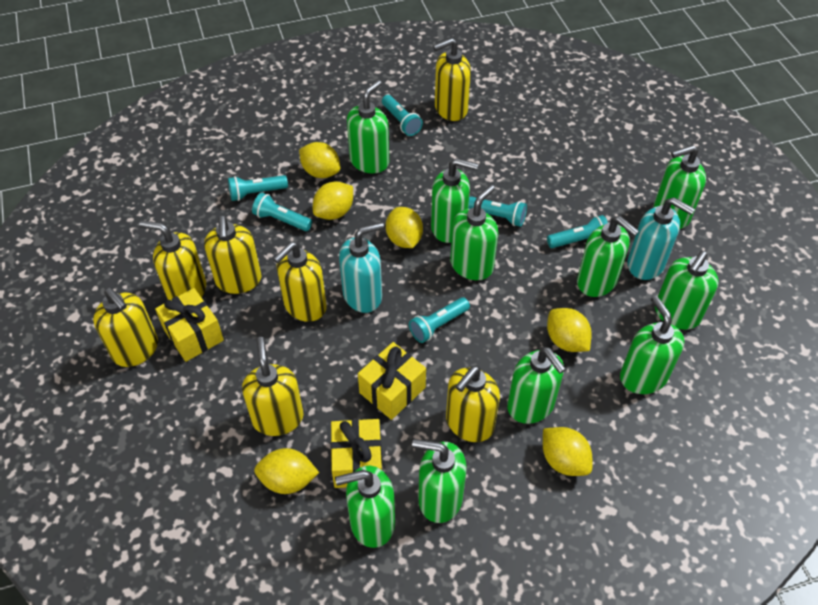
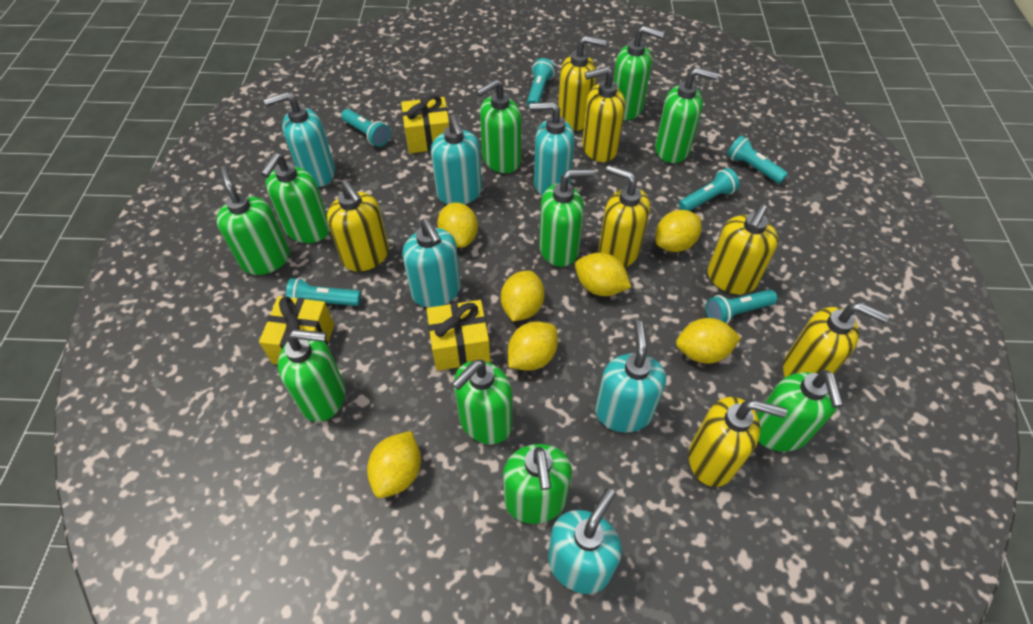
turquoise soap dispenser: [339,222,384,313] [627,197,695,280] = 2 -> [264,92,335,187] [402,218,461,307] [431,115,482,204] [529,102,574,196] [548,488,622,594] [595,321,666,433] = 6
yellow lemon: [254,448,319,494] [299,142,340,178] [313,181,353,220] [386,207,423,248] [543,427,593,476] [547,308,592,352] = 6 -> [367,431,421,498] [437,202,478,248] [501,271,545,321] [508,321,558,371] [575,252,631,296] [655,210,702,252] [676,318,741,363] = 7

